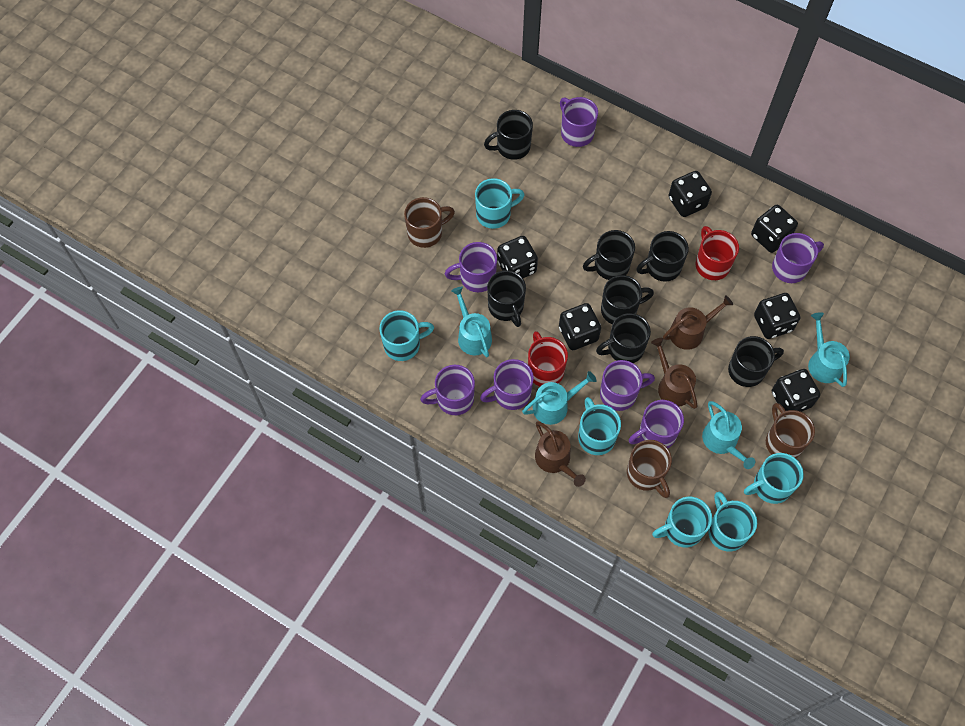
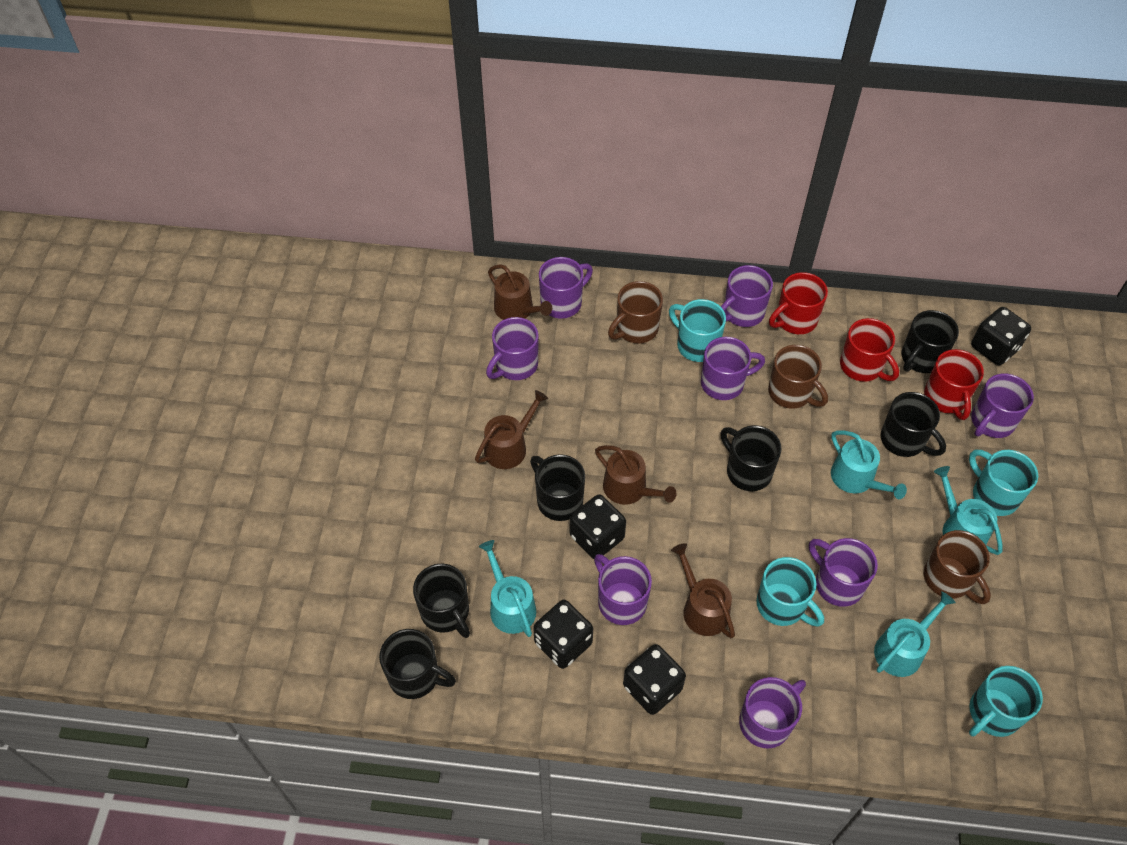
black dice: [497,236,538,278] [559,303,601,350] [669,171,712,217] [751,205,798,253] [754,293,800,339] [772,369,820,412] = 6 -> [533,600,593,669] [570,494,626,559] [623,644,686,715] [971,307,1031,365] = 4
black mug: [484,110,533,160] [487,270,526,327] [583,230,635,280] [596,313,651,363] [601,275,654,324] [637,231,689,282] [728,336,784,387] = 7 -> [379,629,456,699] [413,564,470,638] [530,454,585,521] [721,425,781,491] [881,392,946,457] [902,310,959,373] = 6
brown watering can: [535,422,586,487] [651,338,697,409] [663,295,733,350] = 3 -> [475,390,548,469] [488,264,552,320] [595,445,676,505] [671,543,735,638] = 4
purple mug: [420,365,475,415] [445,242,497,292] [480,359,534,410] [560,97,598,147] [600,360,655,411] [629,400,684,448] [772,233,824,283] = 7 -> [486,317,539,380] [539,257,593,319] [594,554,652,625] [701,337,765,400] [721,265,773,327] [739,677,806,749] [809,538,878,607] [971,374,1034,438] = 8
red mug: [528,331,568,386] [695,226,739,280] = 2 -> [769,272,828,334] [840,318,899,382] [924,349,984,420] = 3
turquoise mug: [379,310,434,361] [475,178,525,229] [578,397,621,455] [652,497,712,547] [708,492,757,552] [744,453,804,504] = 6 -> [669,299,726,362] [757,557,824,627] [969,450,1038,516] [969,666,1043,737] = 4

